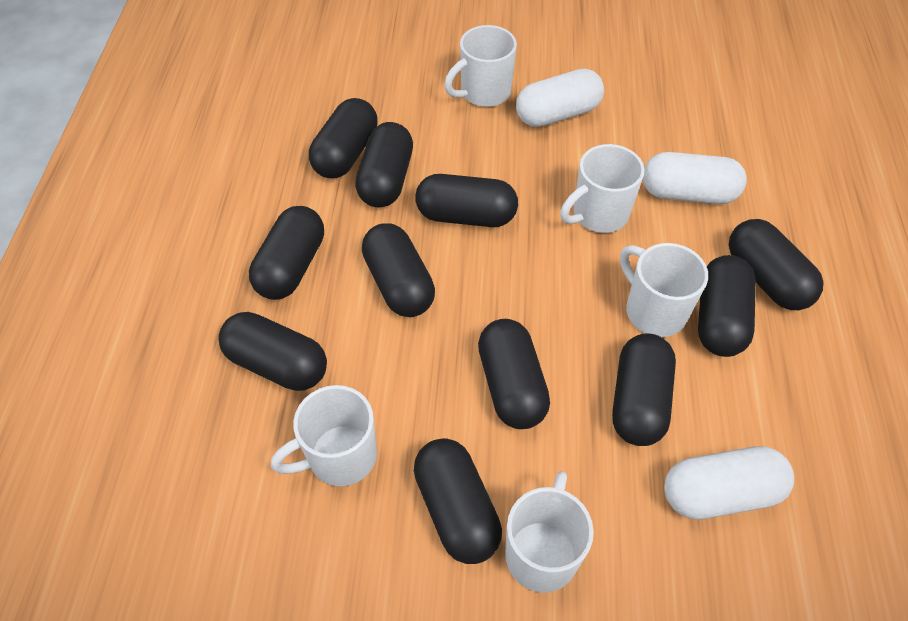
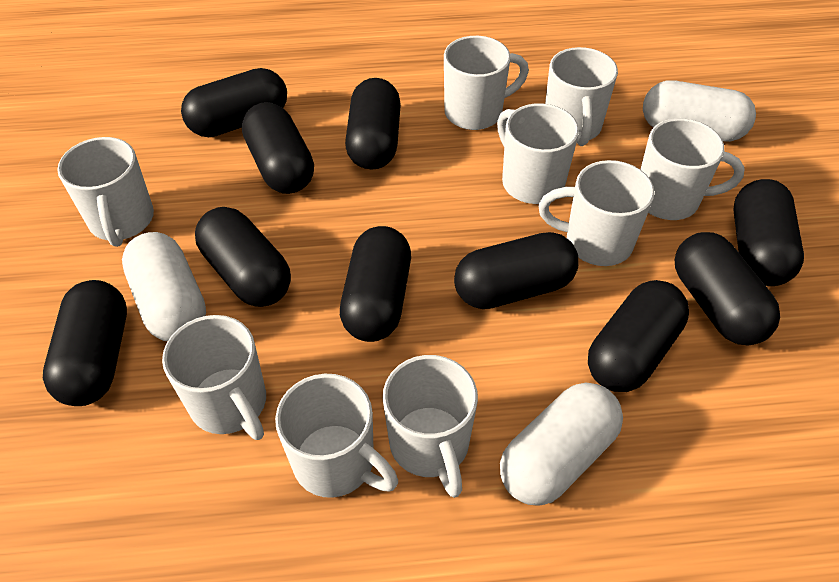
black capsule: [218,312,327,391] [249,206,324,300] [309,98,378,178] [355,122,413,207] [362,223,435,317] [414,438,502,564] [415,174,518,227] [478,319,550,429] [612,333,676,446] [698,255,756,357] [729,219,823,310] = 11 -> [43,280,127,406] [181,68,287,137] [195,207,291,307] [242,102,314,194] [340,226,411,342] [345,78,401,170] [454,232,579,309] [588,280,689,392] [675,232,780,345] [733,179,804,286] = 10
white mug: [271,385,377,486] [444,25,517,107] [505,471,594,593] [560,144,644,233] [620,243,708,337] = 5 -> [57,137,154,247] [162,315,266,440] [275,374,398,498] [383,355,478,498] [444,36,529,130] [497,103,579,204] [538,160,655,266] [545,47,618,146] [640,118,745,220] = 9

